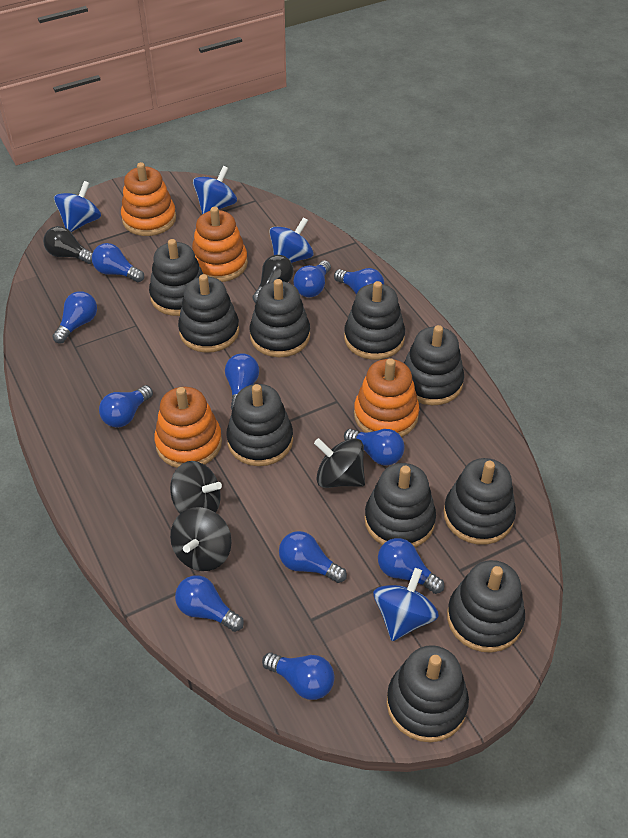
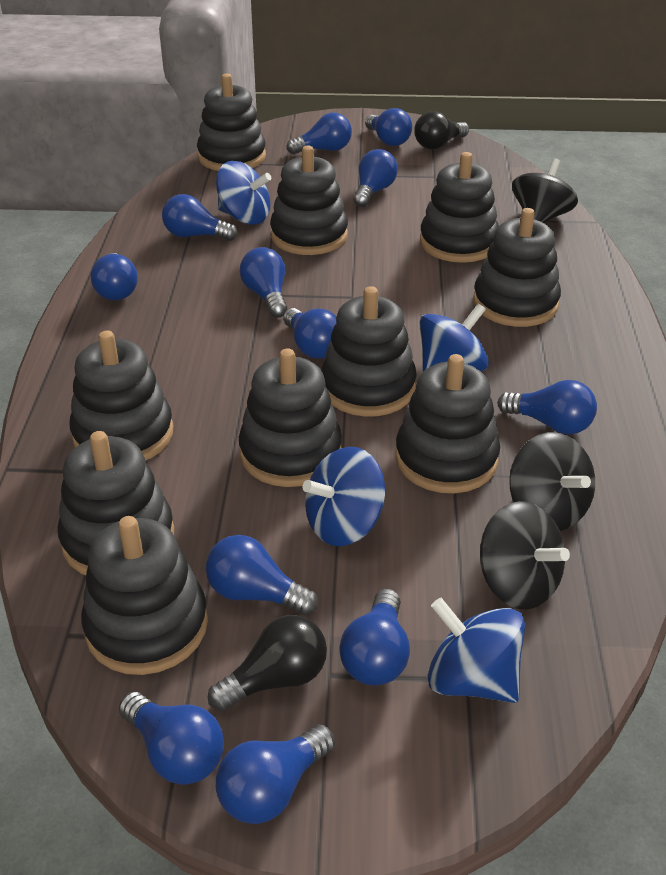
blue light bulb: [52,291,97,343] [92,243,144,282] [99,385,153,428] [175,575,244,632] [225,353,259,409] [262,652,335,700] [279,531,347,583] [293,260,331,297] [334,268,384,295] [344,429,405,466] [378,538,444,594] = 11 -> [91,253,138,300] [119,692,224,785] [162,194,238,241] [206,535,318,616] [216,725,335,824] [240,247,287,318] [283,308,337,359] [286,113,352,154] [339,589,410,686] [353,149,398,207] [365,108,412,146] [497,380,597,434] = 12
orange stacking toy: [121,162,176,236] [154,387,222,468] [192,207,248,282] [354,358,419,437] = 4 -> none = 0

